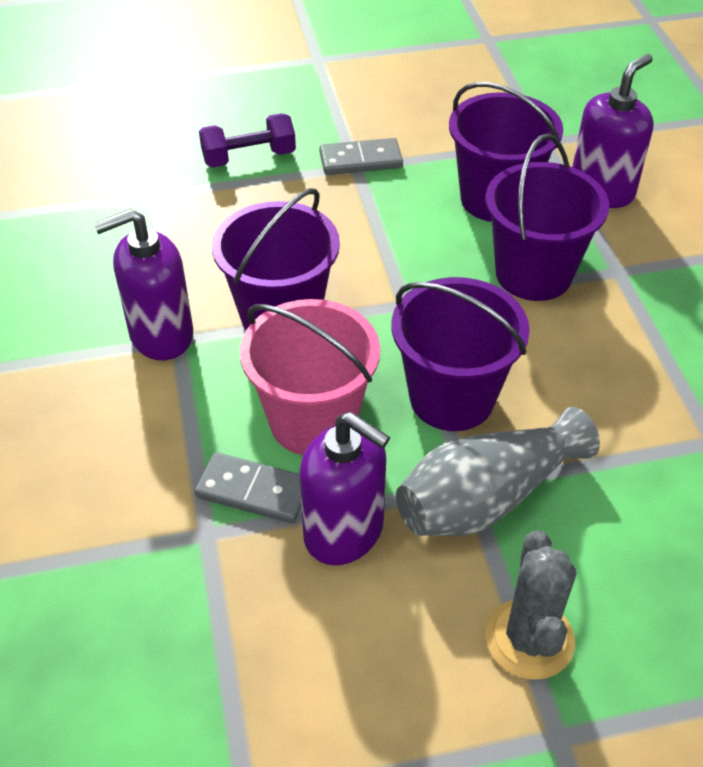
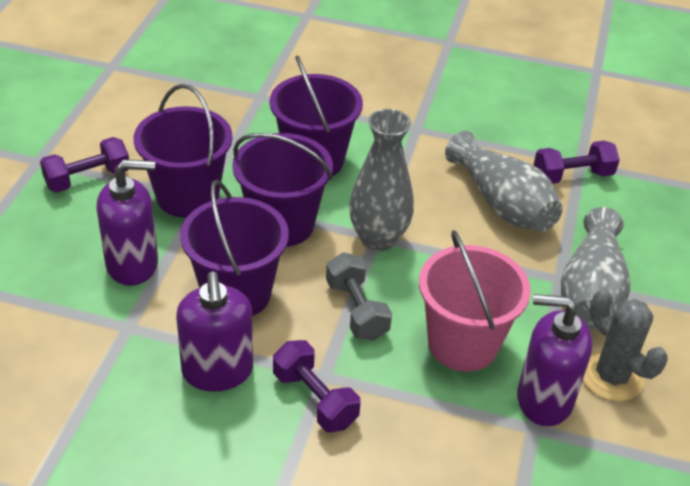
grey domino: [195,452,302,523] [319,138,403,175] = 2 -> none = 0
grey dumbbell: none = 0 -> [326,252,392,341] = 1
grey vase: [396,407,600,536] = 1 -> [349,109,414,251] [445,131,563,231] [561,207,630,330] = 3
purple dumbbell: [199,113,296,168] = 1 -> [40,137,129,193] [273,340,361,432] [534,141,620,184] = 3

